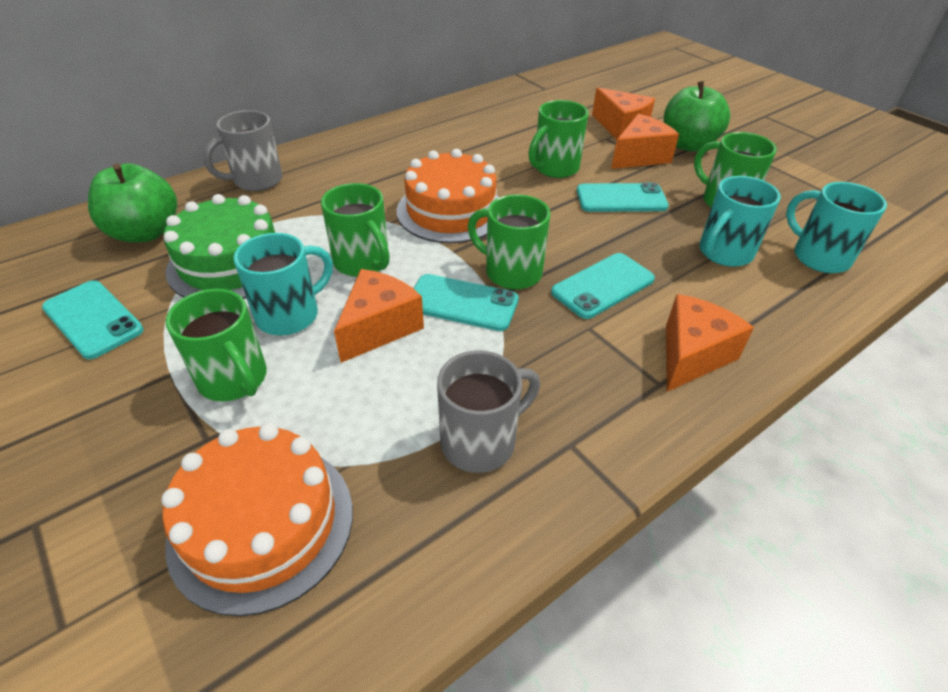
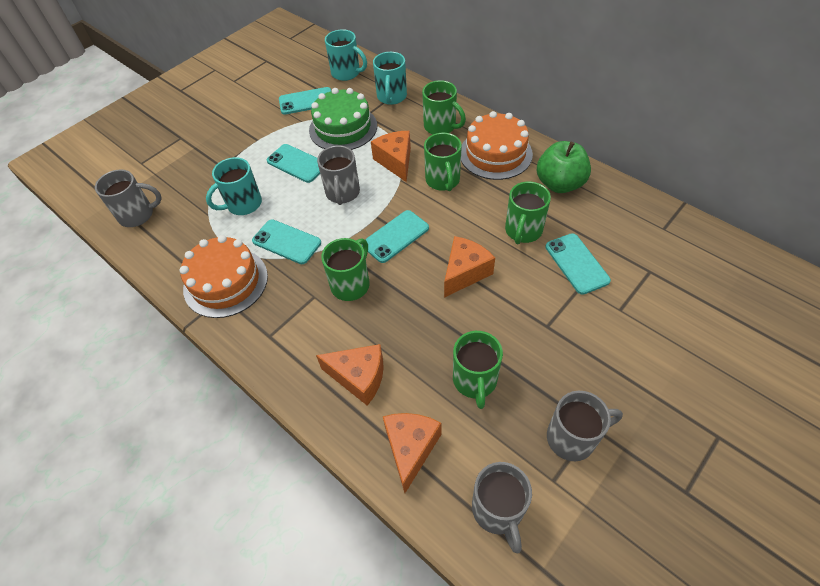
green apple: [88,163,177,243] [664,81,730,152] = 2 -> [537,141,591,193] = 1
grey mug: [203,110,283,191] [437,351,540,473] = 2 -> [95,169,162,227] [317,145,360,205] [472,462,532,554] [547,391,623,461] = 4
turquoise phone: [42,280,144,359] [413,274,519,331] [551,253,655,319] [577,183,669,212] = 4 -> [252,219,321,264] [267,144,320,183] [279,87,331,115] [362,210,429,263] [545,233,611,295] = 5

